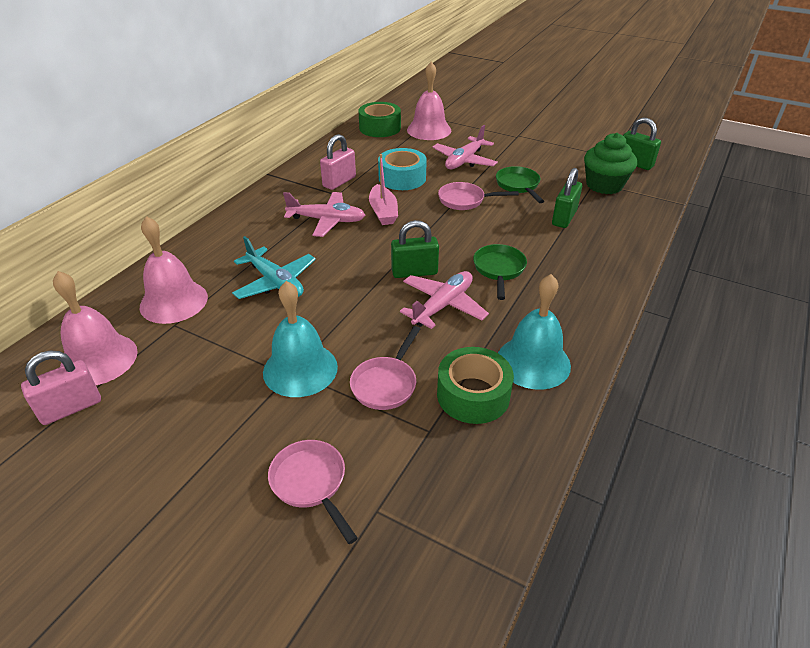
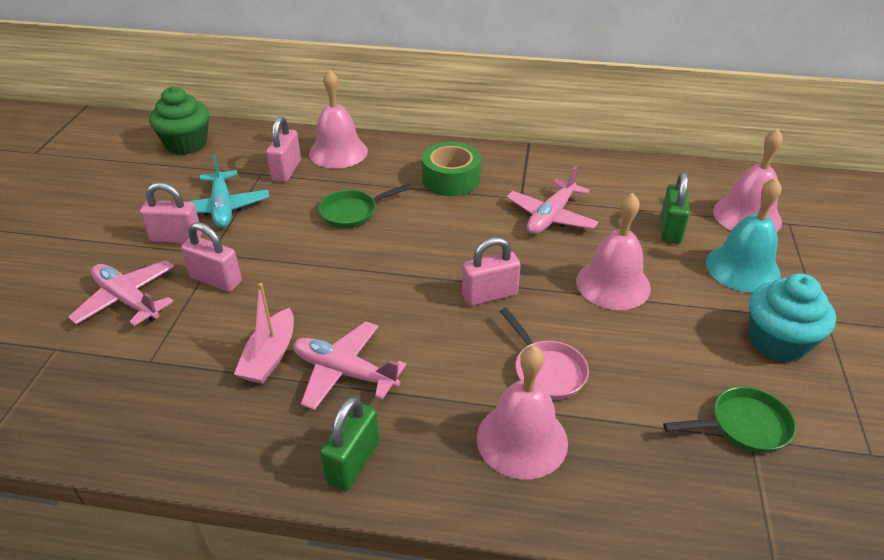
green padlock: [391,220,439,278] [552,168,582,228] [623,118,661,170] = 3 -> [320,396,380,491] [661,172,690,244] = 2
green tape: [358,102,401,137] [437,347,514,424] = 2 -> [422,142,481,196] = 1
pink bell: [53,271,138,385] [140,216,208,324] [407,62,451,140] = 3 -> [309,69,368,168] [477,345,568,479] [576,193,651,310] [713,128,783,232] = 4
pink padlock: [21,351,101,425] [320,134,356,190] = 2 -> [140,182,202,243] [181,222,242,292] [266,116,301,182] [462,237,521,306] = 4
pink pan: [268,440,358,544] [350,326,420,410] [438,182,519,210] = 3 -> [500,308,589,400] = 1
turquoise bell: [263,281,338,397] [498,274,571,390] = 2 -> [706,178,782,293] = 1
turquoise cupcake: none = 0 -> [749,274,836,362] = 1
turquoise tape: [378,148,427,190] = 1 -> none = 0

